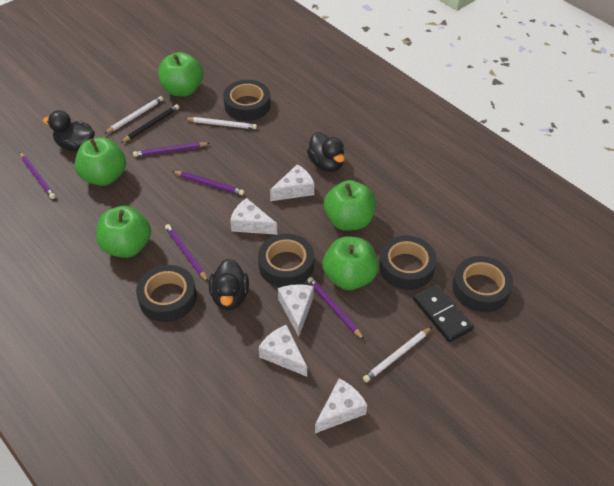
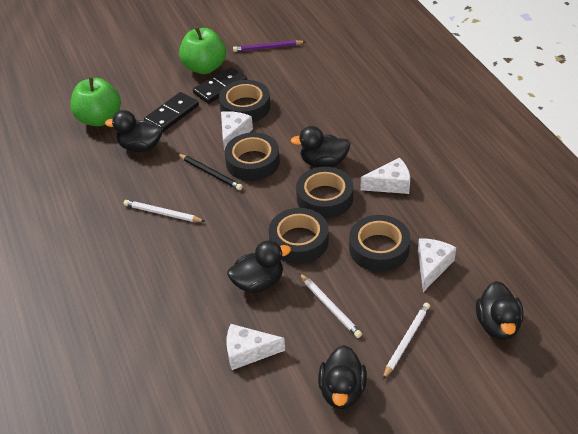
black domino: [413,284,474,342] = 1 -> [144,92,199,132] [193,67,247,104] = 2
black duck: [43,110,95,151] [209,259,249,310] [307,132,345,172] = 3 -> [105,110,163,152] [227,240,291,293] [290,126,351,167] [318,345,367,409] [476,281,524,340] = 5
green apple: [75,137,126,186] [96,206,151,258] [158,52,203,96] [322,236,378,290] [324,180,376,231] = 5 -> [70,77,121,126] [179,27,226,74] = 2
purple pencil: [20,152,56,199] [133,142,210,157] [165,224,208,282] [173,171,244,195] [307,277,364,340] = 5 -> [233,40,306,52] = 1
white cheese: [230,198,277,235] [259,325,307,377] [270,164,314,201] [278,284,314,337] [315,379,367,433] = 5 -> [221,111,253,153] [226,324,285,370] [360,158,410,194] [418,238,456,292] = 4

